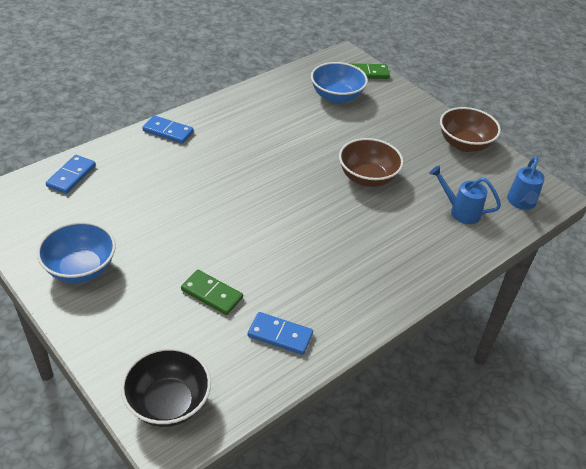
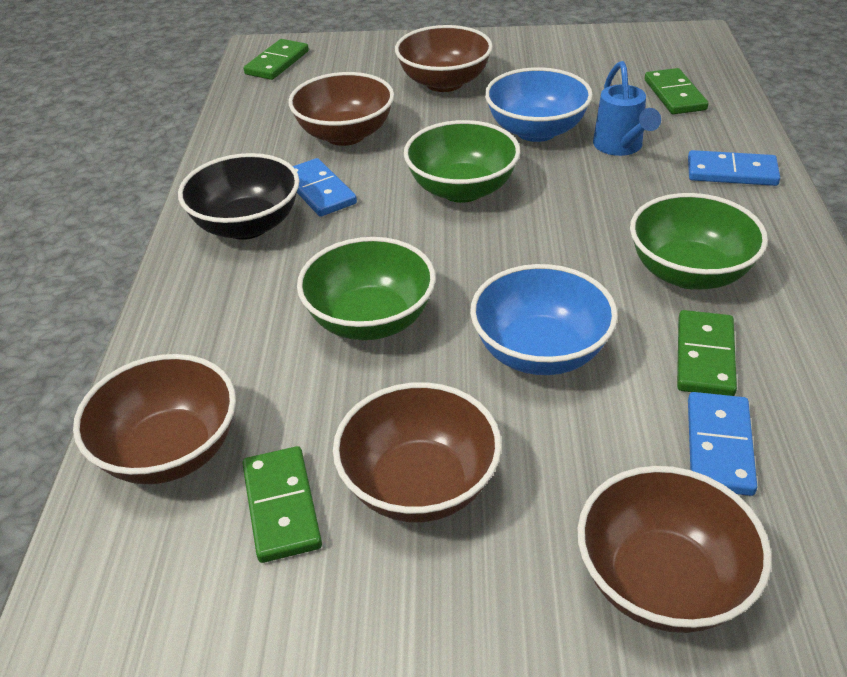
blue watering can: [429,165,501,224] [507,156,545,210] = 2 -> [593,61,661,156] = 1
brown bowl: [339,138,404,187] [440,107,501,152] = 2 -> [73,354,236,484] [288,72,394,146] [333,382,502,522] [395,25,493,92] [578,466,771,633] = 5
green bowl: none = 0 -> [297,237,436,340] [404,120,520,203] [630,193,768,289] = 3
green domino: [181,270,243,315] [349,63,390,79] = 2 -> [242,446,322,563] [244,39,309,80] [645,68,708,115] [677,310,737,396] = 4

